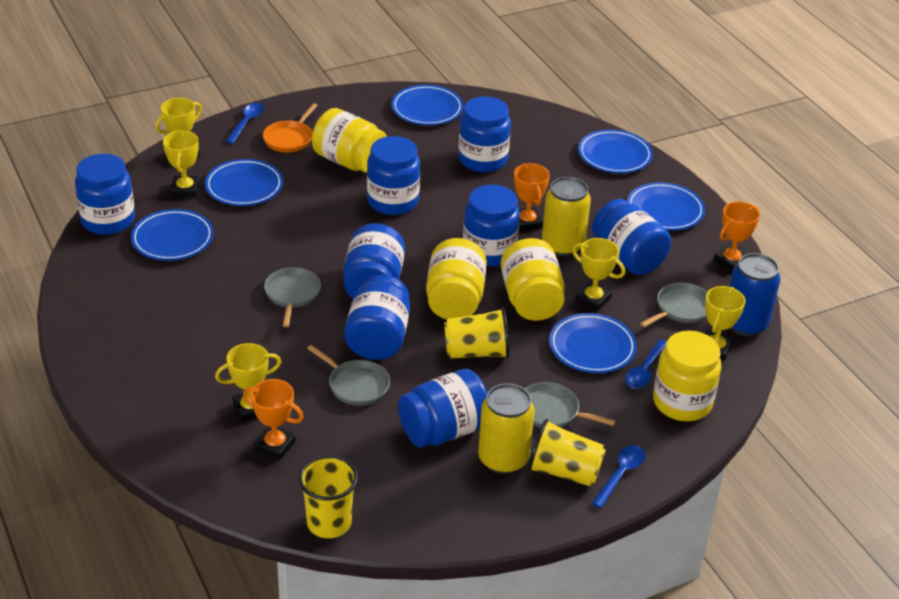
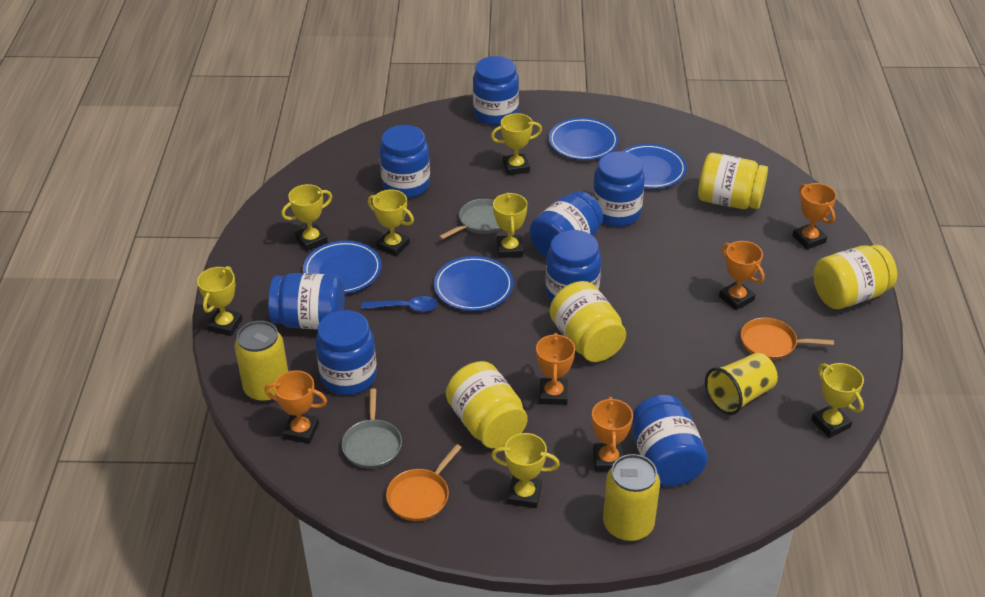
blue can: [730,253,781,336] = 1 -> none = 0
blue plate: [131,209,214,261] [205,159,283,206] [392,85,464,125] [549,313,637,373] [578,130,653,173] [627,182,705,230] = 6 -> [303,241,382,294] [434,256,513,311] [549,117,619,160] [621,144,687,189] = 4
blue spoon: [226,103,265,144] [592,445,645,508] [625,339,667,388] = 3 -> [361,296,438,312] = 1
grey pan: [264,267,321,327] [307,345,390,406] [525,382,616,428] [640,282,707,327] = 4 -> [341,388,402,469] [439,199,501,240] = 2
orange pan: [263,103,318,153] = 1 -> [386,444,462,521] [741,317,834,360] = 2
orange trophy: [243,379,304,460] [514,163,550,232] [714,201,760,272] = 3 -> [264,370,327,444] [536,333,575,405] [592,397,633,471] [719,241,765,310] [792,183,837,250] = 5
yellow cup: [298,455,358,538] [444,307,510,359] [528,419,606,486] = 3 -> [705,353,778,415] = 1
yellow trophy: [156,98,202,157] [163,130,199,197] [215,343,281,422] [572,238,625,311] [705,286,746,361] = 5 -> [197,266,242,336] [281,184,332,251] [368,190,414,256] [491,113,542,175] [491,433,560,508] [493,192,528,258] [811,363,864,438] = 7

